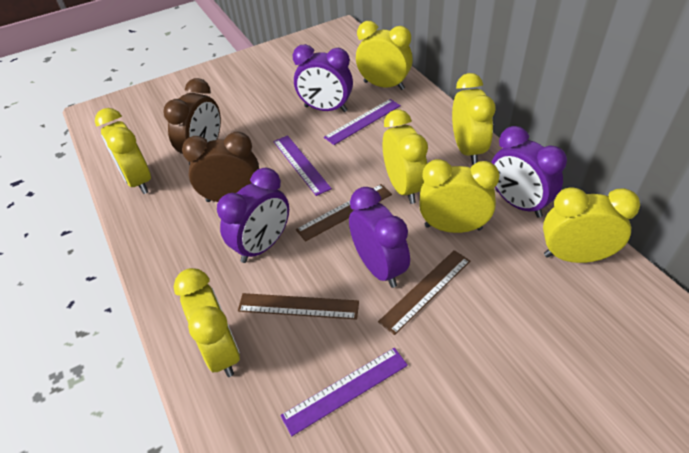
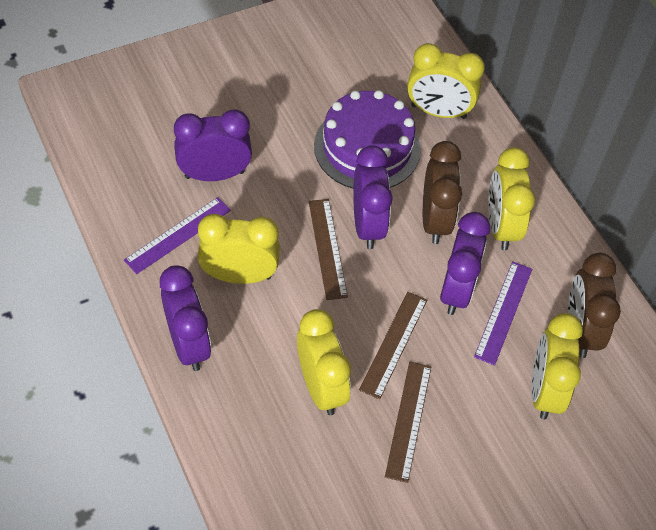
purple cake: none = 0 -> [314,90,421,189] = 1
purple ruler: [273,135,332,196] [280,348,408,436] [324,99,401,145] = 3 -> [124,197,231,274] [474,261,532,366] = 2
yellow clock: [95,108,151,194] [174,268,240,377] [356,21,413,90] [382,109,428,204] [419,159,500,233] [452,73,495,165] [543,187,640,263] = 7 -> [198,214,280,284] [297,309,351,415] [407,43,485,119] [488,147,535,250] [531,313,583,419] = 5

